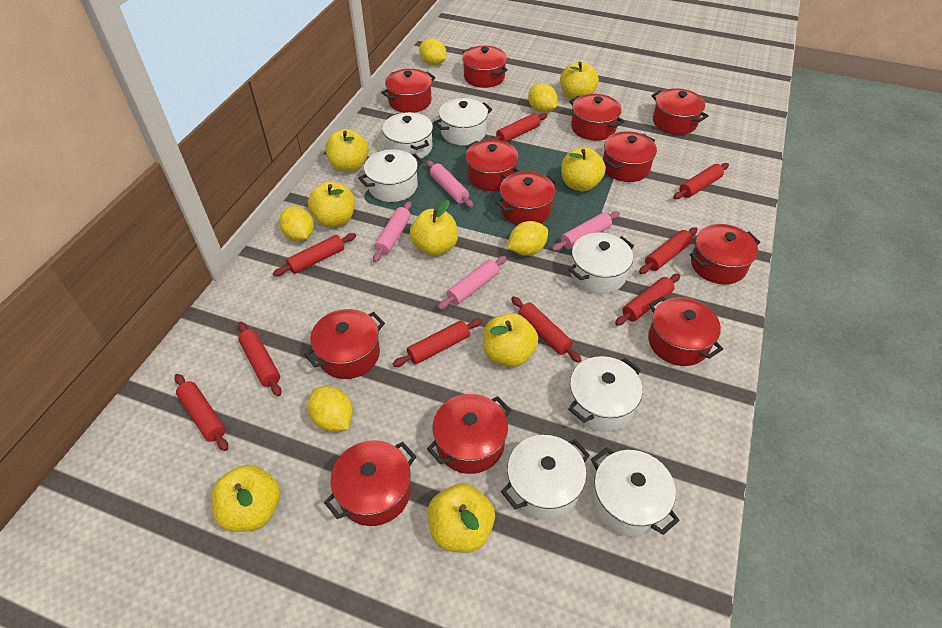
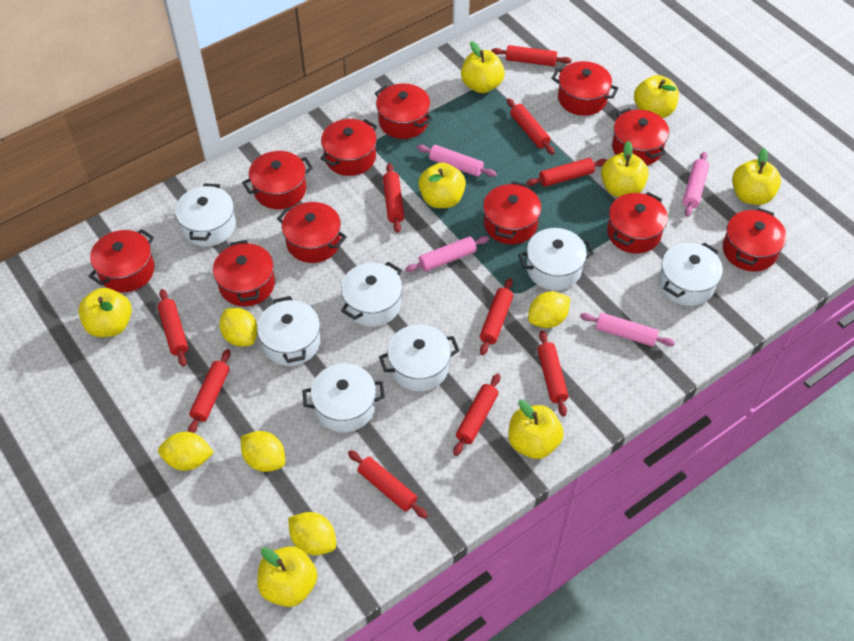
red pot: [304,309,385,379] [324,440,416,526] [381,69,435,113] [427,394,511,474] [462,46,507,88] [466,140,519,191] [495,171,558,225] [569,94,625,141] [603,131,657,182] [648,296,723,366] [651,88,709,135] [690,224,760,284] = 12 -> [88,229,155,293] [213,240,275,307] [242,151,313,209] [277,202,347,263] [320,119,377,176] [375,83,432,139] [483,181,542,244] [551,61,619,116] [607,192,668,254] [612,108,669,165] [723,208,787,272] = 11
red rolling pin: [174,374,228,451] [238,322,282,396] [273,233,356,276] [393,318,482,367] [489,113,548,142] [511,296,581,363] [615,274,680,326] [639,227,698,274] [673,163,729,199] = 9 -> [158,289,188,367] [188,349,231,433] [348,450,428,519] [383,163,404,233] [453,374,500,456] [480,278,513,355] [492,45,572,66] [507,98,555,155] [526,158,607,187] [537,331,569,417] = 10

